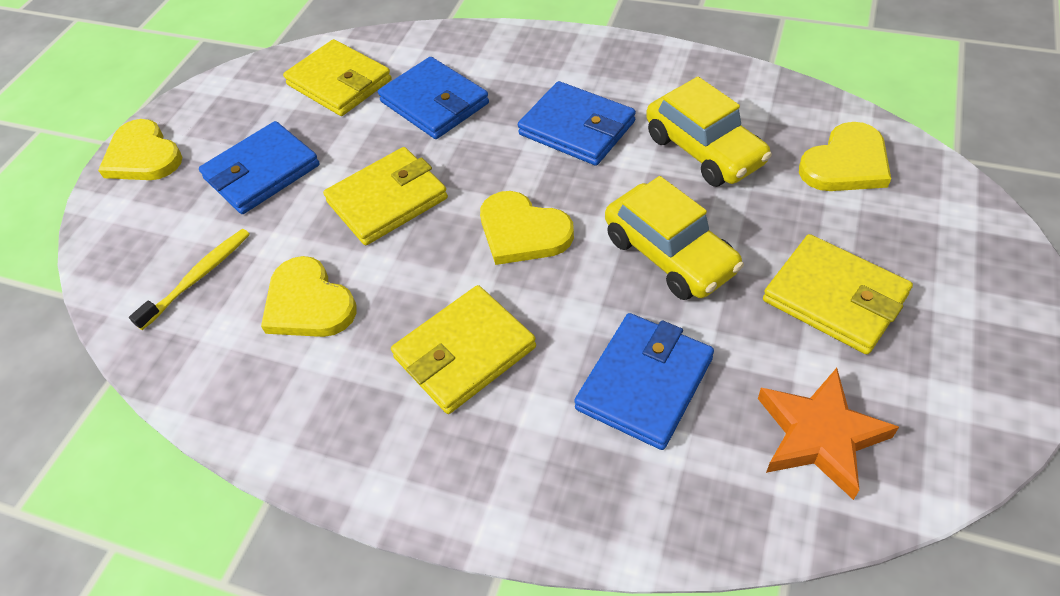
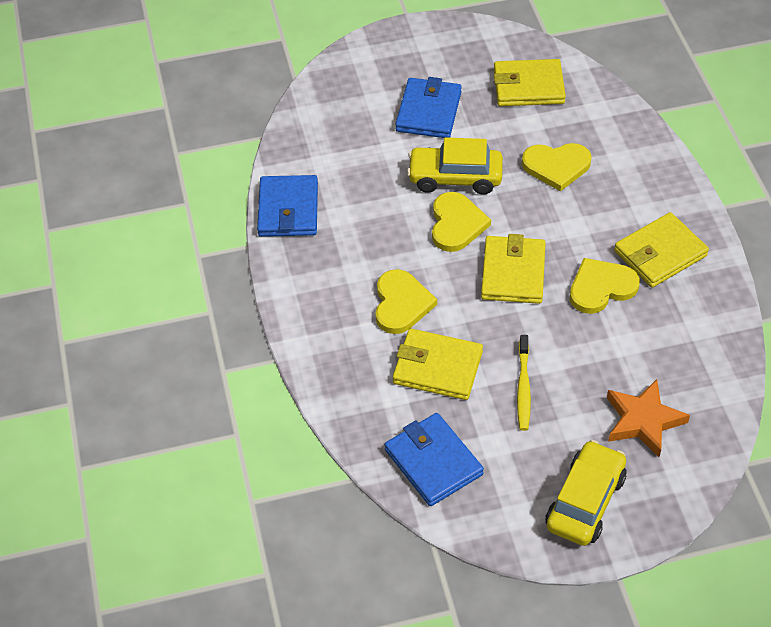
blue wallet: [199,121,320,214] [378,57,489,139] [518,81,636,166] [574,313,714,450] = 4 -> [257,175,318,237] [385,413,484,506] [395,77,462,138] = 3

